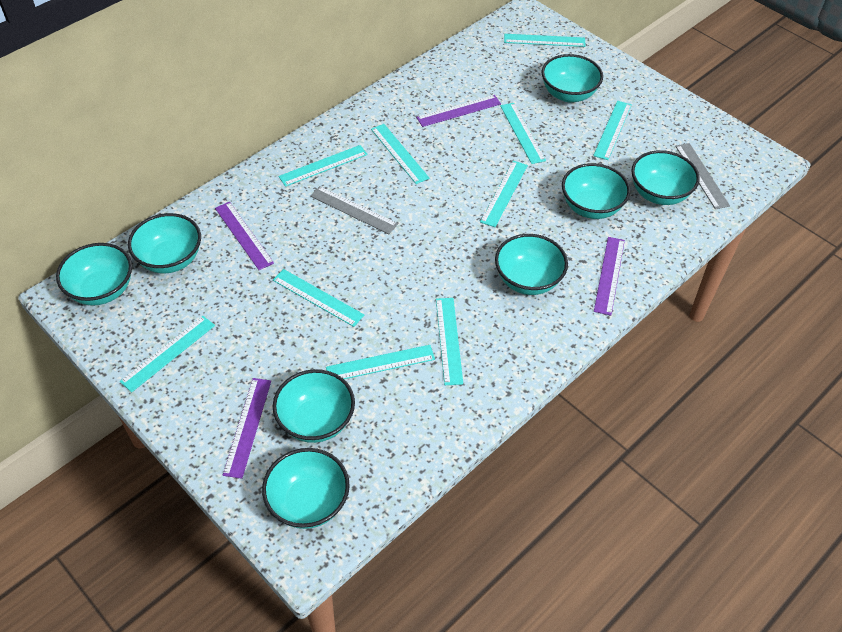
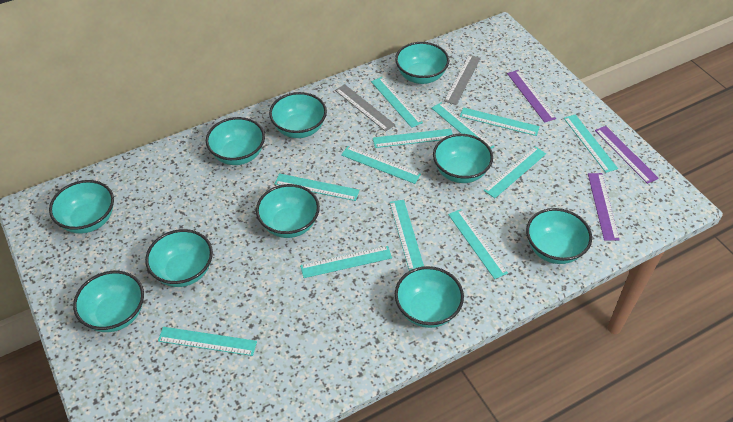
purple ruler: [215,202,274,270] [223,378,271,479] [416,95,501,127] [594,237,625,315] = 4 -> [507,70,556,123] [588,173,620,241] [595,126,659,184] = 3
turquoise bowl: [56,243,132,306] [128,213,201,274] [262,448,350,529] [273,369,355,443] [495,234,568,295] [542,54,603,102] [562,163,631,219] [631,150,700,205] = 8 -> [49,180,114,234] [73,271,144,332] [145,229,213,287] [206,117,265,165] [256,184,320,238] [269,92,327,138] [395,42,449,84] [395,266,464,328] [433,134,493,183] [526,208,592,264] = 10
turquoise ruler: [120,316,215,392] [273,269,364,327] [278,145,368,187] [326,345,435,379] [371,124,430,184] [436,298,463,385] [480,161,528,227] [500,103,546,164] [504,34,586,47] [593,101,632,160] = 10 -> [158,327,257,356] [275,173,360,201] [300,246,392,278] [341,146,421,184] [371,77,423,128] [373,129,453,148] [390,200,424,271] [432,102,495,149] [448,209,508,279] [460,107,540,136] [483,147,546,198] [564,114,618,173] = 12

